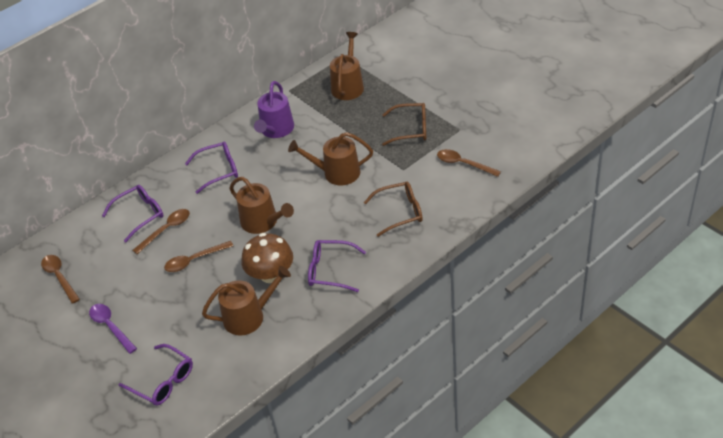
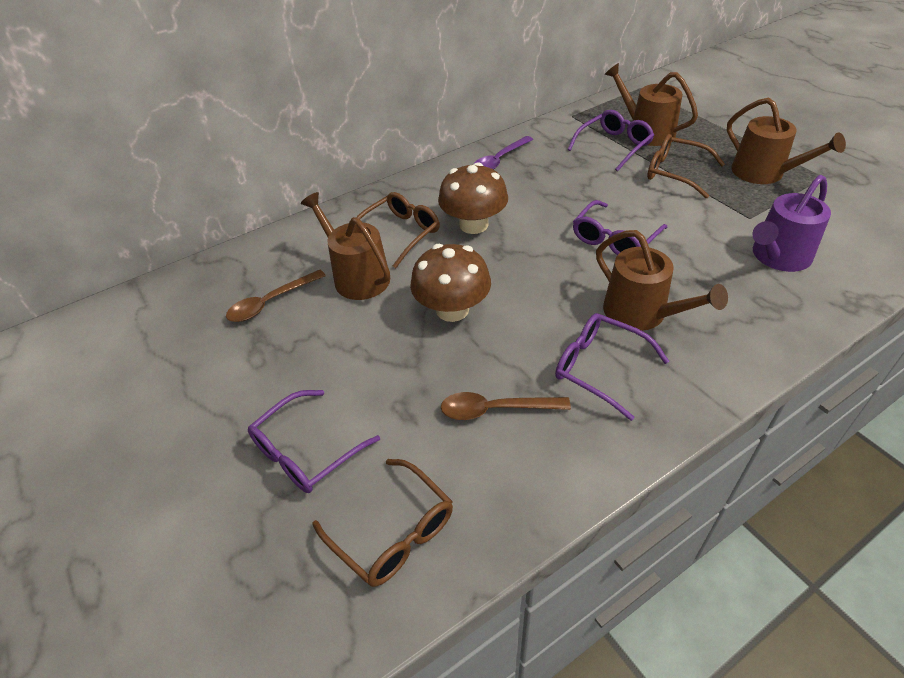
brown glasses: [364,182,423,237] [382,103,426,146] = 2 -> [312,459,453,587] [356,192,440,268] [647,134,725,198] = 3
brown mushroom: [241,233,293,283] = 1 -> [410,244,491,322] [438,162,508,234] = 2
brown spoon: [41,255,80,304] [132,209,190,254] [164,241,233,272] [437,149,501,177] = 4 -> [226,270,326,322] [441,392,571,420] = 2

